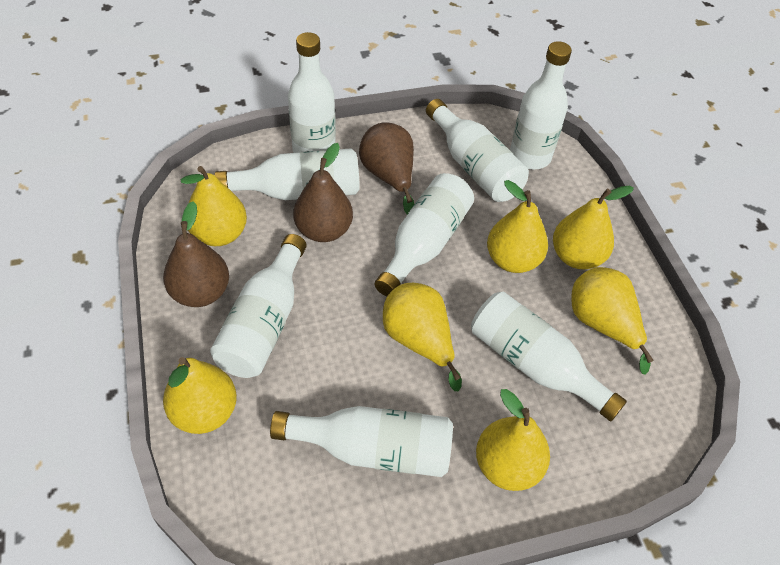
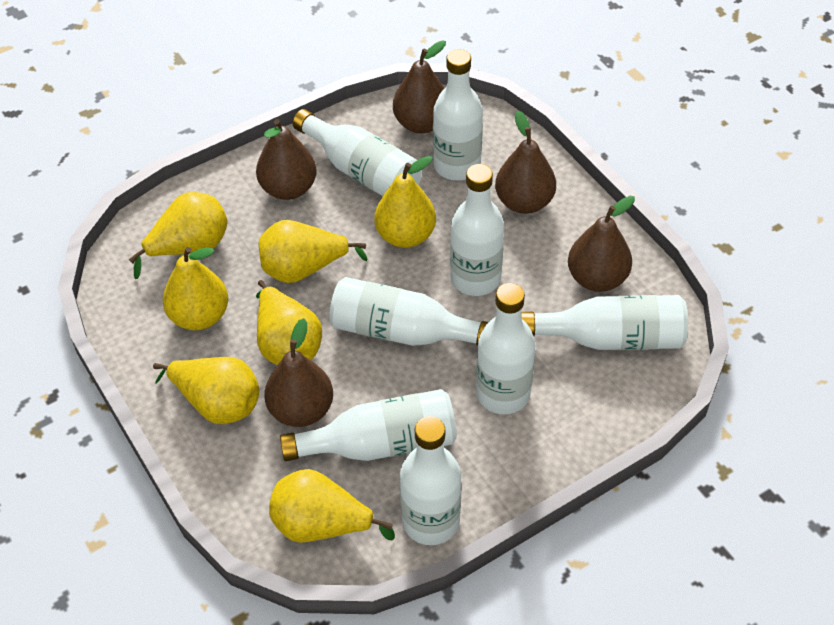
brown pear: [163,201,229,307] [293,143,353,242] [359,122,414,215] = 3 -> [256,119,317,200] [264,318,333,427] [393,40,446,134] [495,110,556,214] [568,196,635,292] = 5

